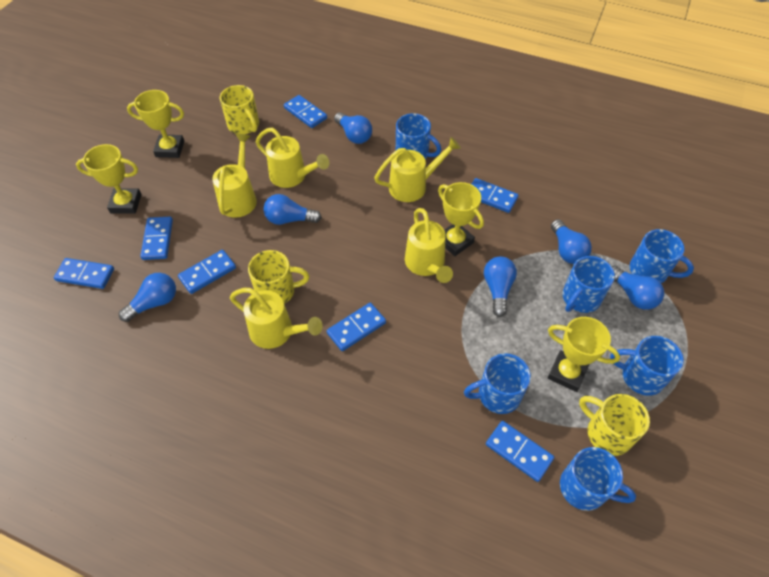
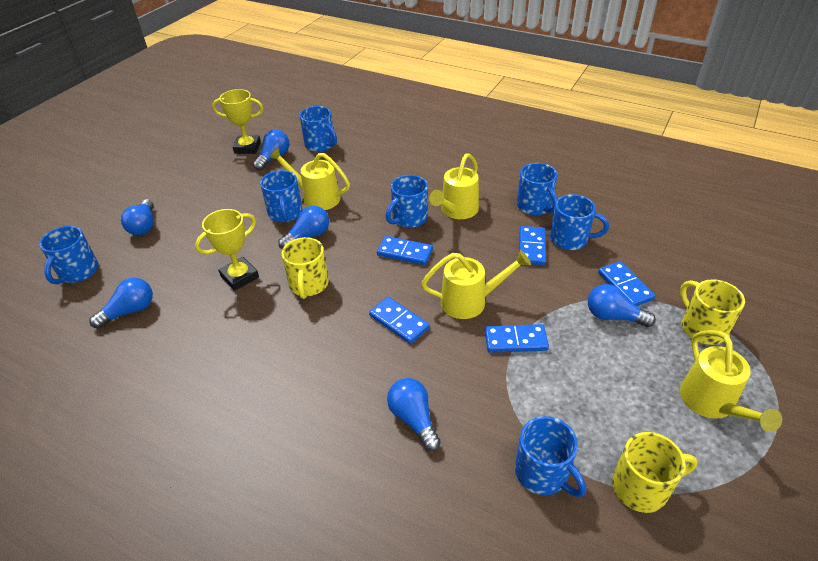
blue domino: [54,258,114,289] [140,217,173,260] [178,250,236,294] [284,95,327,128] [327,303,386,351] [471,178,519,213] [486,421,554,482] = 7 -> [369,297,430,344] [377,236,433,265] [485,324,549,353] [519,226,546,265] [598,261,655,306] = 5
blue mug: [396,113,441,159] [464,353,531,414] [560,447,636,511] [563,256,615,313] [610,336,684,396] [630,229,694,283] = 6 -> [39,226,98,285] [260,170,303,222] [299,106,337,152] [386,175,428,228] [515,416,586,497] [517,163,558,215] [550,194,609,250] = 7
yellow trophy: [76,144,141,214] [127,90,184,158] [438,182,484,256] [548,317,620,392] = 4 -> [195,209,259,291] [212,89,264,154] = 2
yellow watering can: [212,134,257,218] [230,288,323,349] [256,128,329,188] [374,137,461,202] [405,208,453,283] = 5 -> [269,147,350,210] [421,250,531,319] [429,153,479,219] [680,330,782,432] = 4

